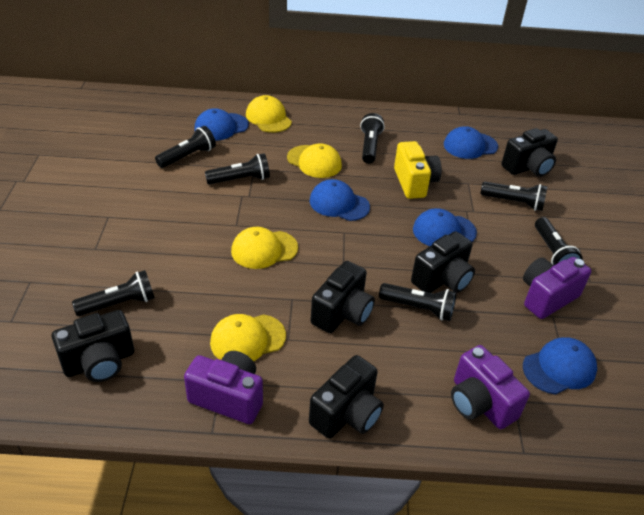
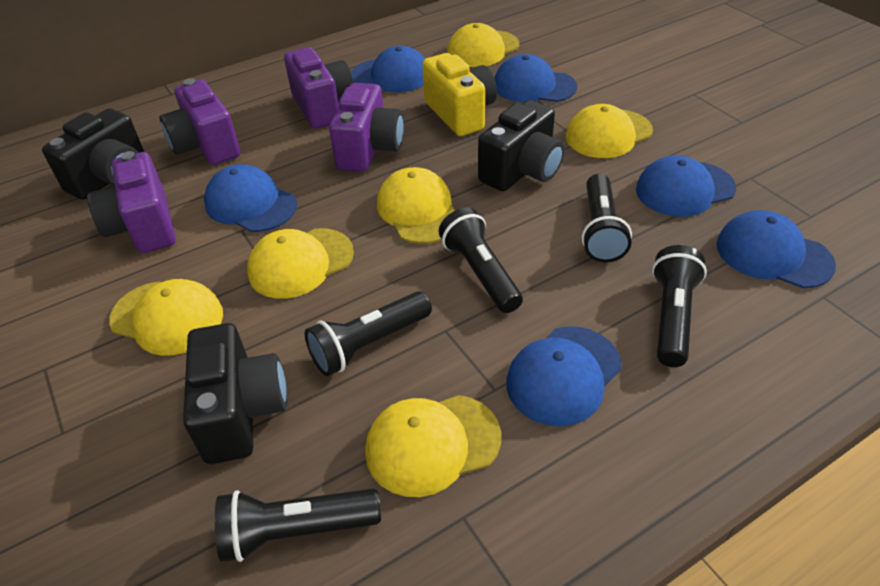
black camera: [52,310,134,382] [309,355,384,439] [311,261,375,333] [411,231,475,293] [501,128,558,177] = 5 -> [42,108,144,200] [183,323,287,464] [478,100,564,192] = 3
black flashlight: [72,270,155,316] [155,126,216,168] [205,153,270,184] [360,113,385,164] [379,283,457,321] [480,182,548,211] [535,217,582,265] = 7 -> [215,489,381,562] [305,291,432,376] [438,208,523,313] [582,174,632,262] [652,245,707,367] = 5
blue cap: [194,108,249,141] [310,179,370,221] [413,208,477,246] [444,126,498,159] [523,338,597,395] = 5 -> [204,164,297,232] [351,46,425,92] [495,54,577,102] [506,327,622,426] [636,155,736,217] [716,210,836,288] = 6
purple camera: [184,351,263,424] [451,345,530,429] [523,257,591,319] = 3 -> [87,151,176,253] [160,78,240,165] [284,47,354,129] [329,83,404,172] = 4
yellow cap: [210,314,286,361] [231,227,298,269] [246,95,292,133] [287,143,342,178] = 4 -> [109,279,223,356] [247,228,354,299] [365,395,501,497] [377,167,455,244] [447,23,519,67] [566,104,653,158] = 6

